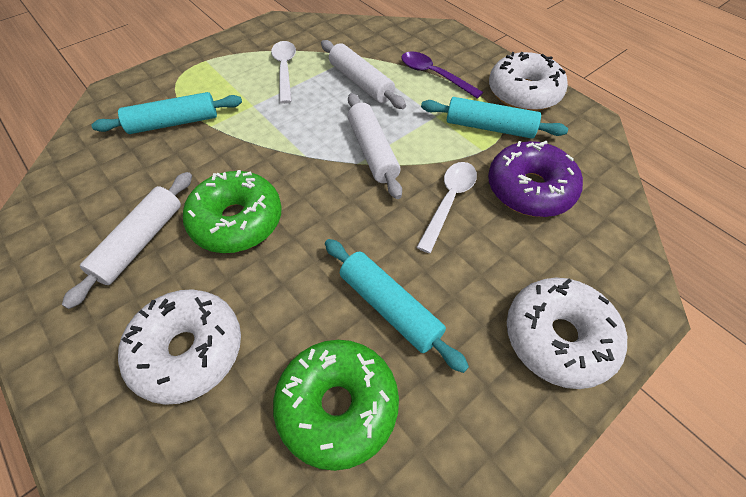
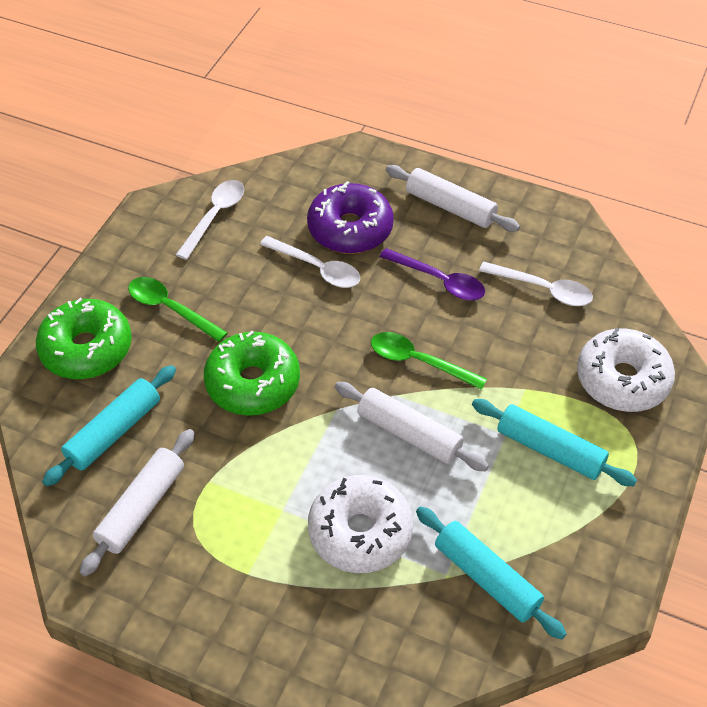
green spoon: none = 0 -> [128,277,228,342] [371,332,487,390] = 2
white donut: [118,289,241,405] [489,52,568,111] [507,278,627,389] = 3 -> [308,475,413,573] [577,328,675,412] = 2
white spoon: [271,41,296,104] [416,162,477,253] = 2 -> [176,180,244,260] [260,236,360,288] [479,261,593,306] = 3

